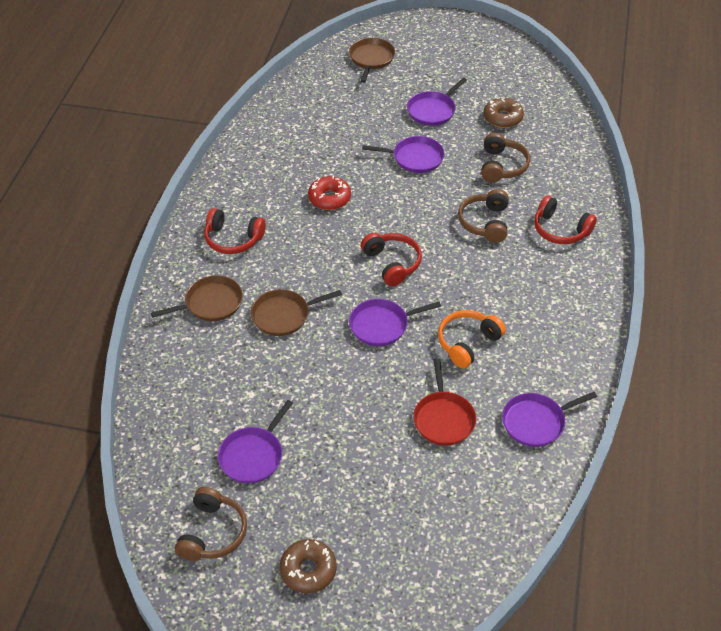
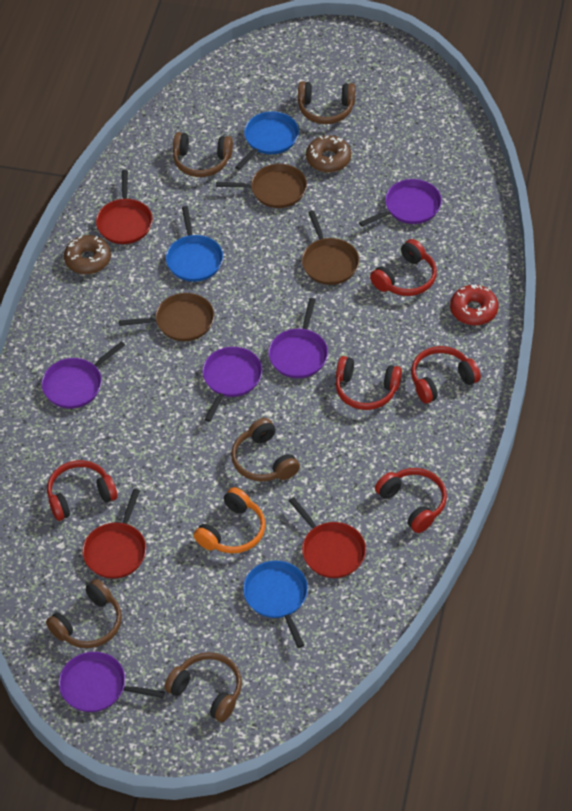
blue pan: none = 0 -> [166,206,223,282] [235,111,299,170] [243,561,308,648] = 3
brown headphones: [175,487,247,561] [458,189,509,243] [481,133,530,183] = 3 -> [46,579,122,648] [164,652,242,722] [173,132,233,177] [231,418,300,482] [298,81,355,124] = 5
red headphones: [204,208,266,254] [361,233,422,286] [534,196,597,244] = 3 -> [47,460,118,521] [336,356,402,410] [370,239,437,296] [375,468,447,533] [411,346,481,404] = 5
red pan: [413,359,476,446] = 1 -> [82,489,146,579] [96,170,153,244] [289,497,366,578] = 3

